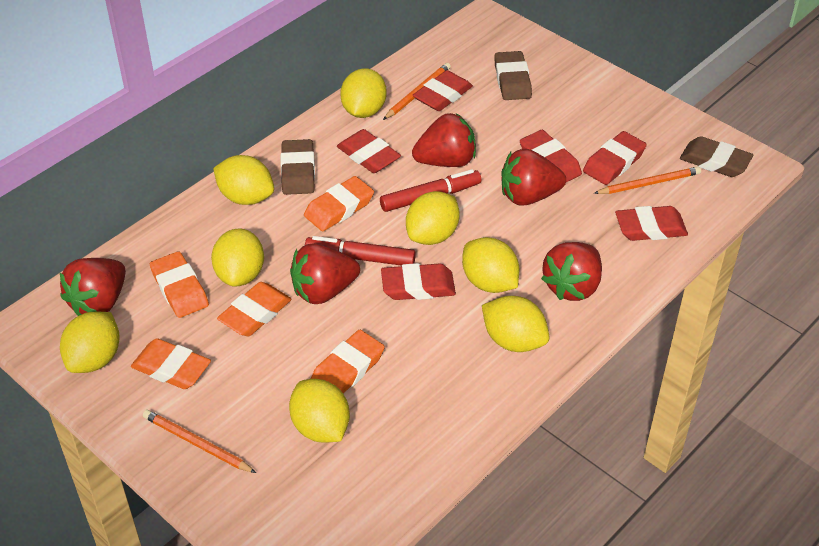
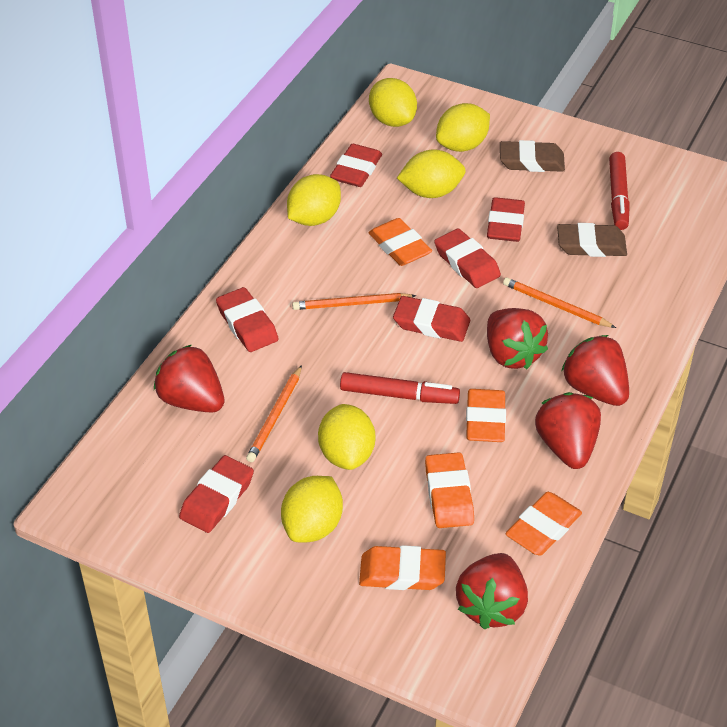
brown eraser: [281,139,315,195] [494,51,532,100] [680,136,753,177] = 3 -> [500,140,565,172] [557,223,627,257] = 2
yellow lemon: [60,312,120,373] [211,229,264,287] [213,155,274,205] [289,379,350,443] [340,68,387,118] [406,191,460,245] [462,237,519,293] [482,296,550,352] = 8 -> [281,476,343,543] [287,174,341,226] [318,404,375,470] [369,78,417,127] [397,149,466,198] [436,103,490,152] = 6

